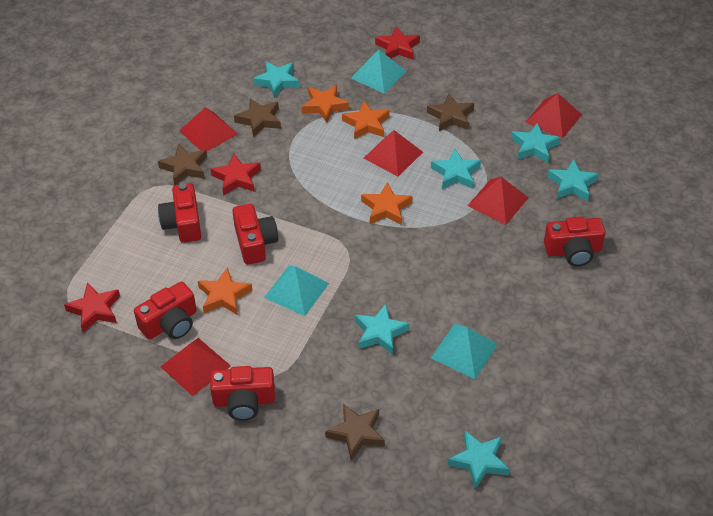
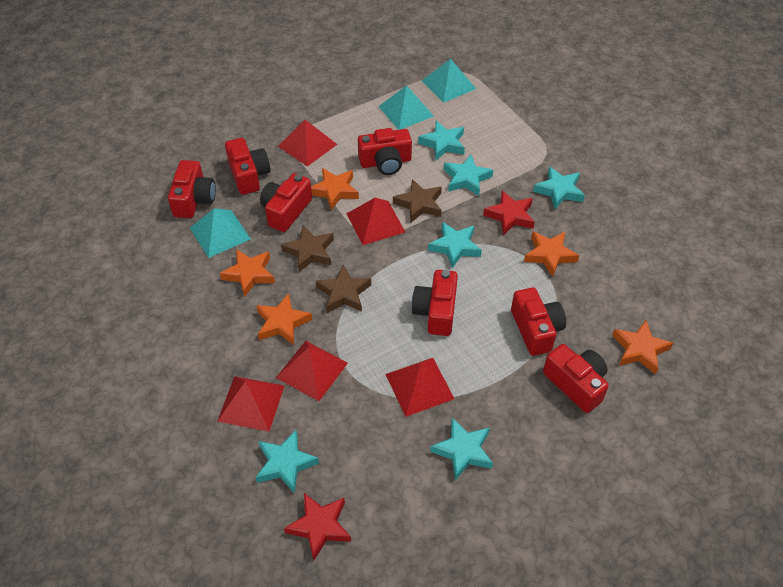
brown star: [158,144,207,186] [234,98,281,137] [325,404,385,460] [427,93,474,131] = 4 -> [281,225,334,272] [316,265,371,313] [393,179,442,223] = 3
orange star: [198,267,252,315] [302,85,349,123] [342,101,390,140] [361,182,412,225] = 4 -> [220,249,275,297] [256,293,312,345] [311,168,359,210] [524,231,579,277] [612,320,673,374] = 5
red camera: [134,281,197,339] [158,183,201,243] [210,366,275,421] [232,204,278,265] [544,217,605,266] = 5 -> [168,160,216,218] [225,138,271,195] [260,173,312,232] [358,128,412,175] [412,270,458,336] [511,288,566,356] [543,344,609,413] = 7
red star: [64,283,120,332] [211,154,261,195] [375,26,420,60] = 3 -> [284,493,351,561] [483,191,535,235] = 2

